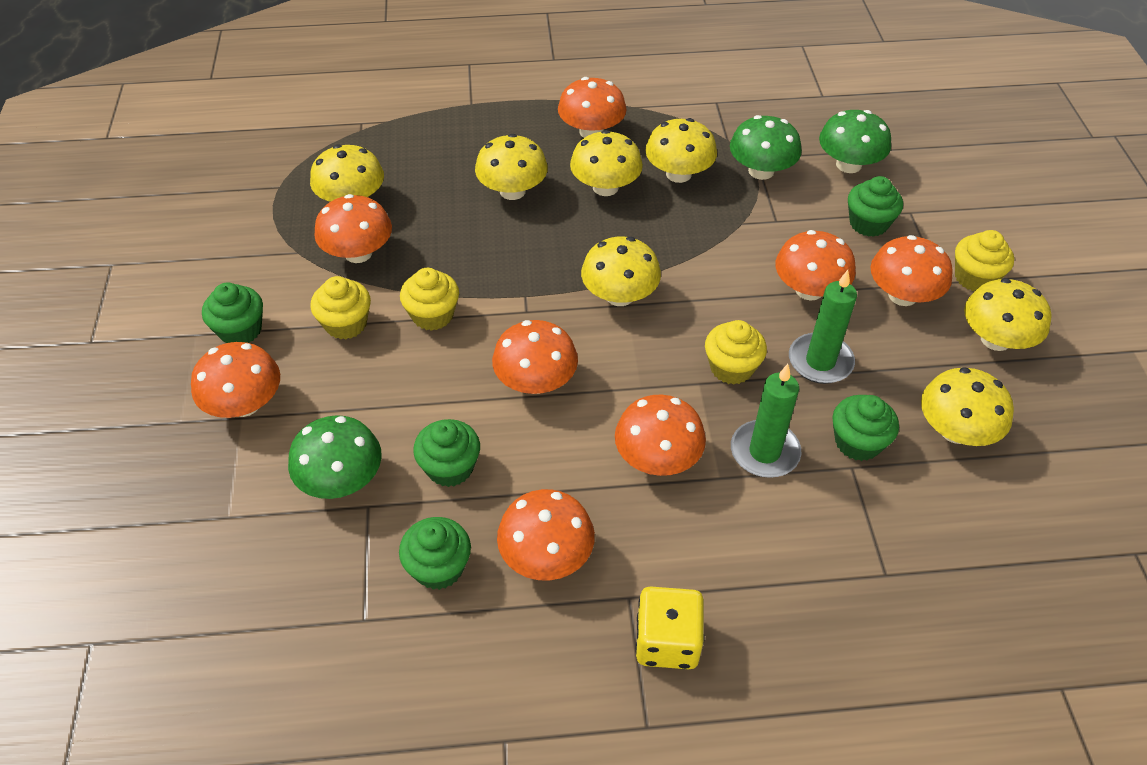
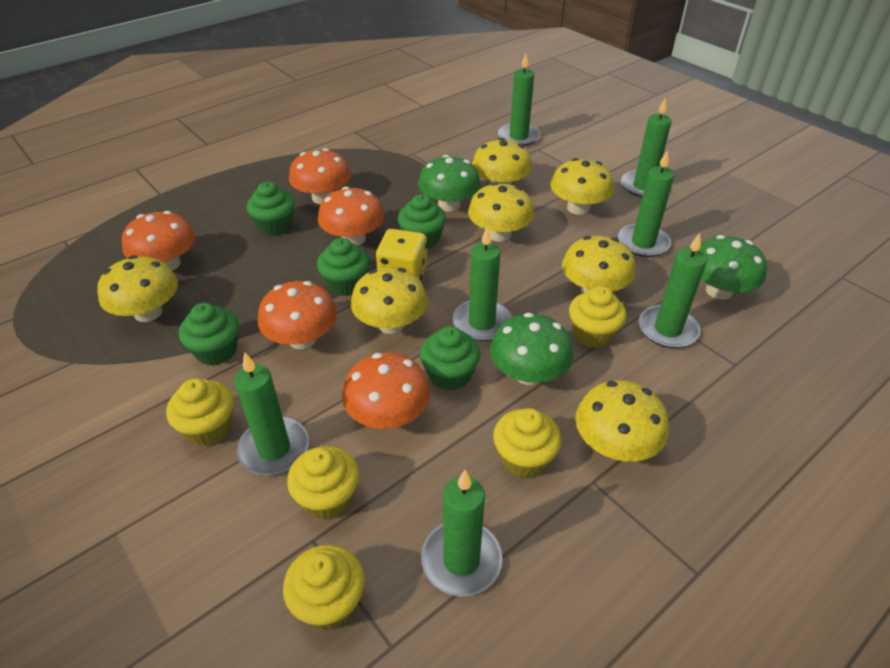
green candle: [731,364,801,478] [789,270,857,384] = 2 -> [234,352,309,475] [421,470,503,597] [452,227,512,341] [498,54,541,146] [618,150,674,257] [621,97,672,197] [639,233,707,348] = 7
orange mushroom: [191,342,280,418] [314,194,392,263] [492,320,578,394] [497,489,595,581] [558,77,627,138] [615,395,706,476] [775,230,856,301] [871,235,953,306] = 8 -> [122,211,195,271] [258,281,337,349] [289,148,351,204] [318,186,385,246] [342,353,430,429] = 5
yellow cupcake: [310,276,371,340] [400,268,459,331] [705,320,767,384] [955,230,1014,291] = 4 -> [166,378,234,446] [283,545,365,630] [287,446,359,520] [493,408,561,478] [569,286,627,348] = 5

